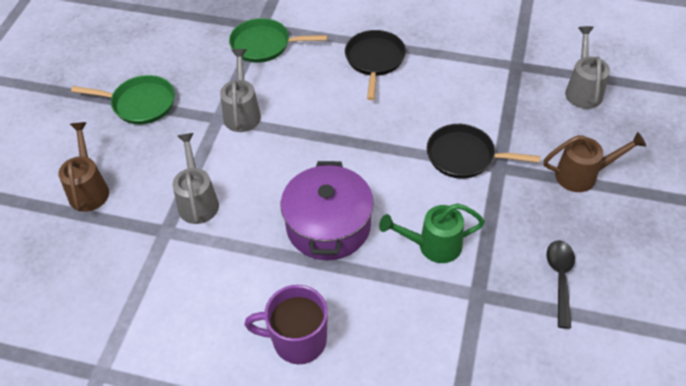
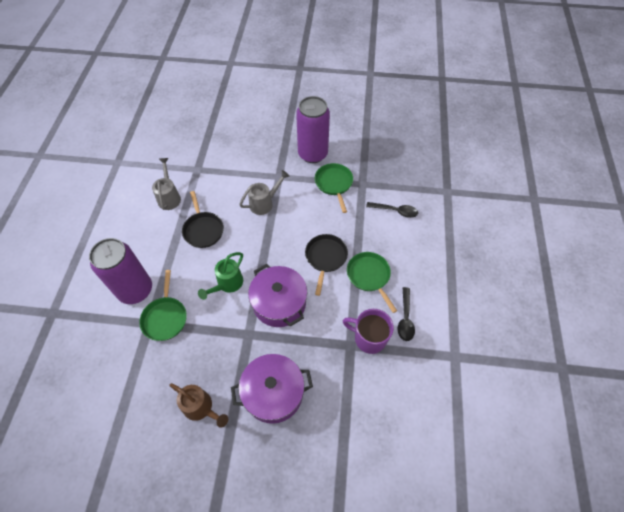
black spoon: [546,240,575,329] = 1 -> [366,202,418,218] [398,287,415,341] = 2
brown watering can: [58,122,109,212] [543,132,646,192] = 2 -> [169,383,228,428] = 1
green pan: [71,75,175,124] [229,18,327,63] = 2 -> [139,270,187,341] [315,163,353,213] [347,252,397,313] = 3
grey watering can: [173,133,219,224] [220,49,261,132] [565,26,610,109] = 3 -> [152,158,181,210] [239,170,290,215] = 2
purple can: none = 0 -> [89,238,152,304] [296,96,330,163] = 2
purple pot: [281,161,374,260] = 1 -> [231,354,313,424] [248,264,307,327] = 2

